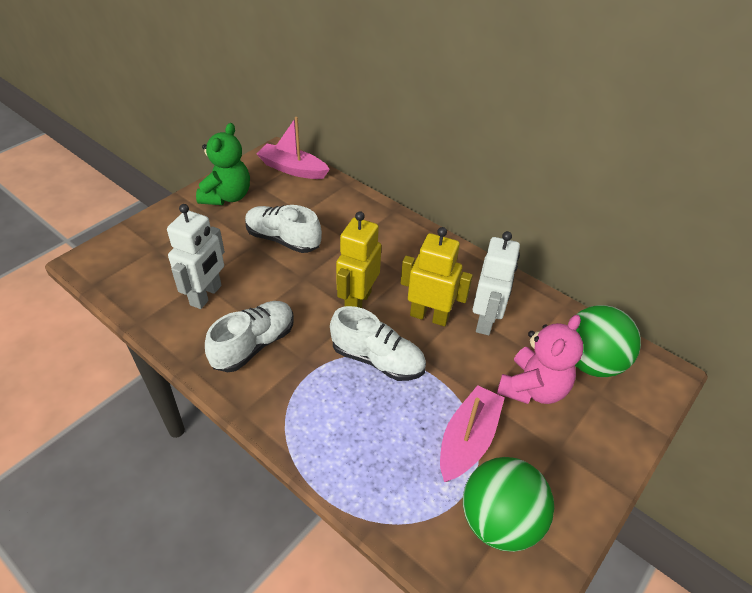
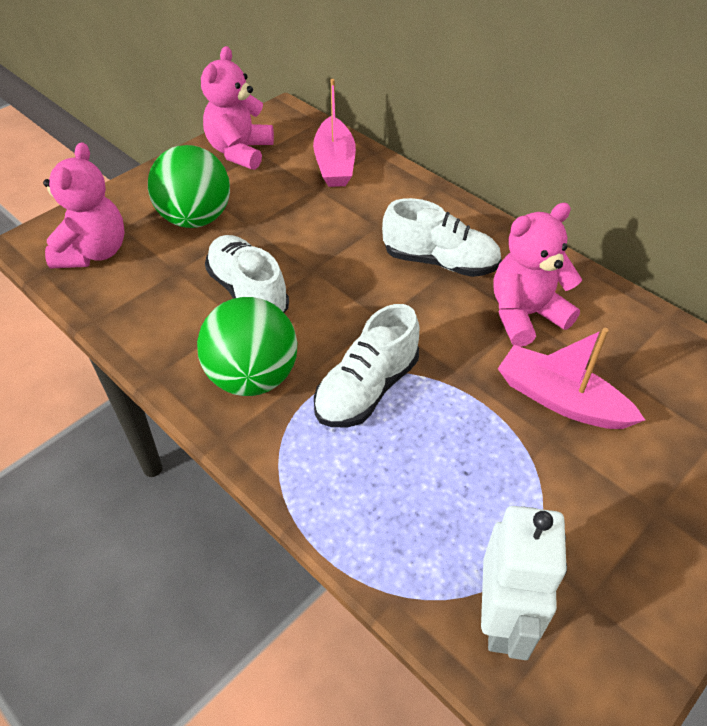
green teddy bear: [196,123,250,205] = 1 -> none = 0
pink teddy bear: [497,315,584,404] = 1 -> [43,142,125,269] [201,46,274,170] [493,203,582,347] = 3
white robot: [167,204,225,309] [473,231,520,335] = 2 -> [481,506,567,660] = 1
yellow robot: [336,211,381,308] [401,227,473,326] = 2 -> none = 0

